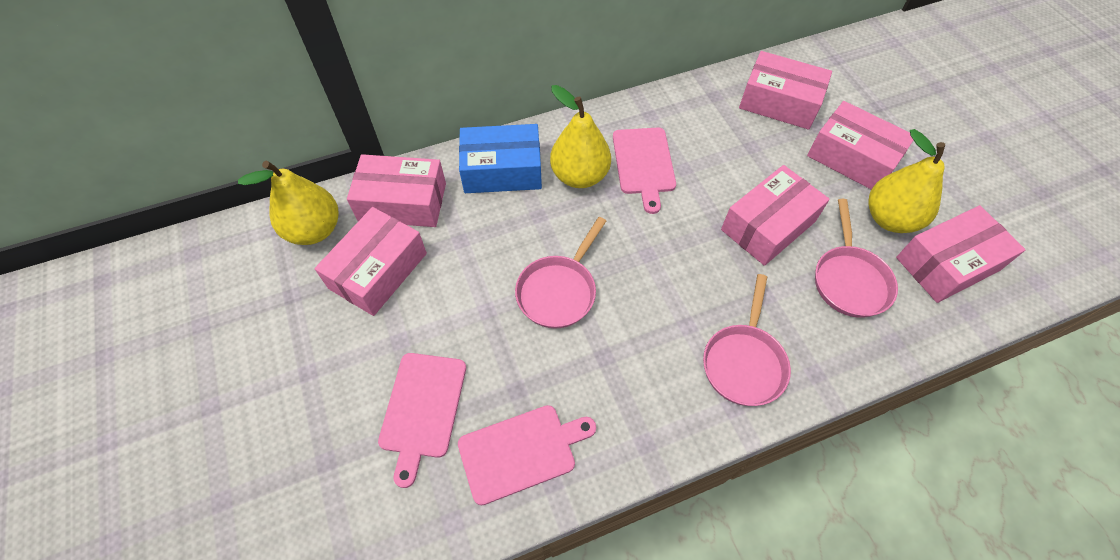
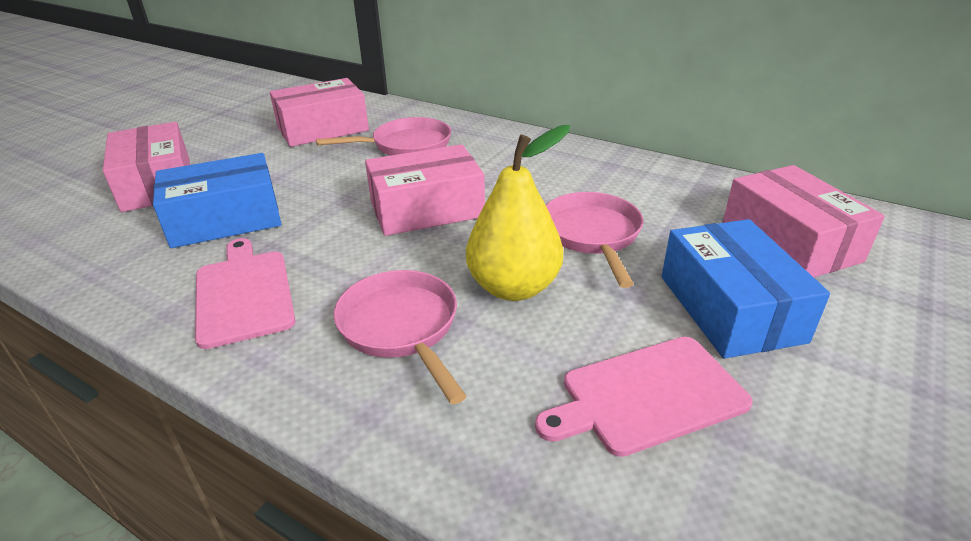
blue box: [459,124,542,193] = 1 -> [153,153,281,248] [662,219,830,359] = 2
pink box: [315,207,427,316] [347,154,446,227] [721,165,830,266] [739,51,832,130] [807,101,914,189] [896,205,1026,303] = 6 -> [103,122,190,212] [270,78,369,147] [365,144,485,236] [723,165,885,277] = 4
pink cutting board: [378,353,466,488] [458,405,596,505] [613,128,676,214] = 3 -> [195,238,296,349] [535,337,753,457] = 2
yellow pear: [238,161,338,245] [550,85,611,188] [869,129,945,233] = 3 -> [466,125,570,301] = 1

